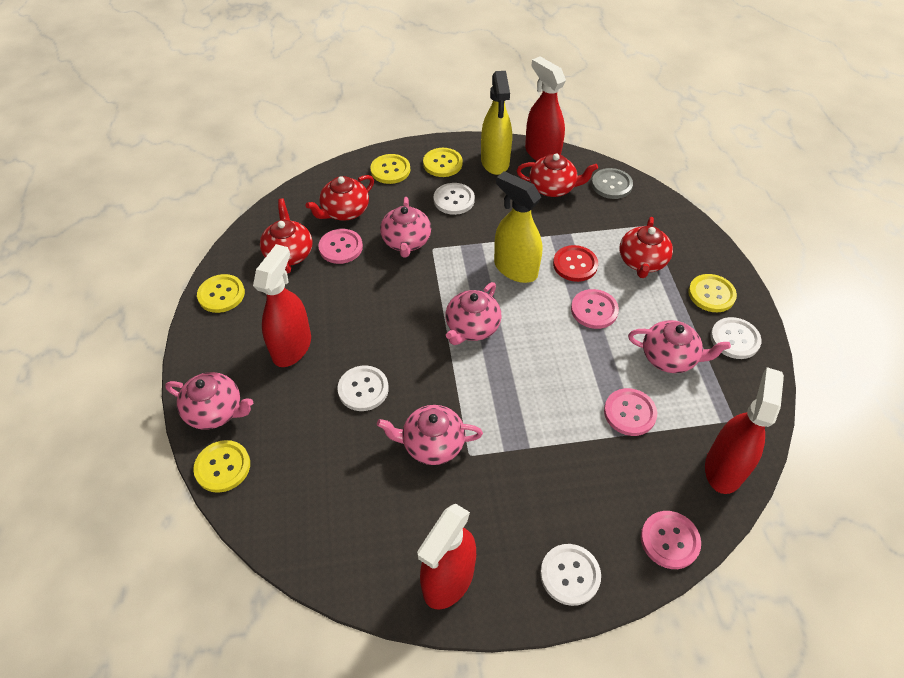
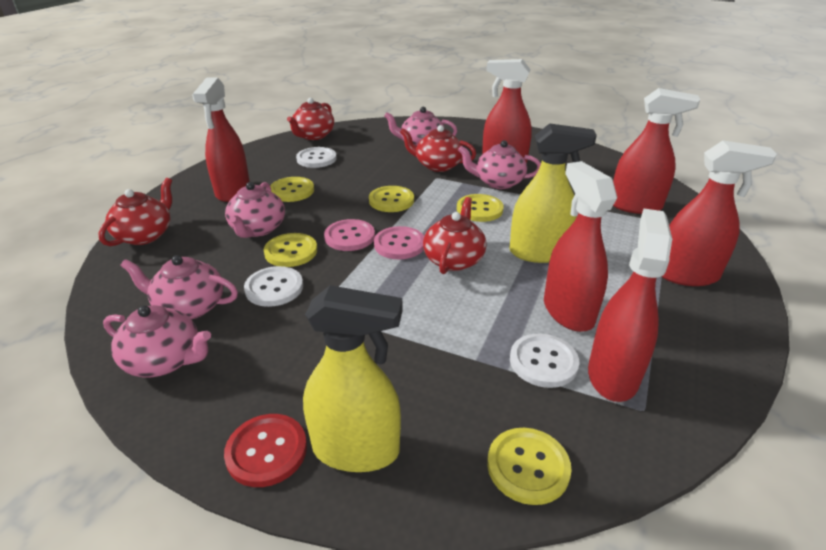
grey button: [592,168,633,199] = 1 -> none = 0
pink button: [318,229,363,264] [571,289,619,329] [604,388,657,436] [641,511,701,569] = 4 -> [324,219,375,251] [374,226,424,260] = 2
red spray bottle: [253,244,311,367] [417,504,476,610] [525,56,566,161] [705,367,784,494] = 4 -> [192,77,250,202] [482,59,532,163] [544,161,617,332] [588,209,672,402] [613,88,700,214] [661,140,777,286] = 6
white button: [338,365,389,411] [434,183,475,215] [540,544,601,606] [710,317,762,359] = 4 -> [244,266,303,307] [296,147,337,168] [510,334,580,388] = 3

